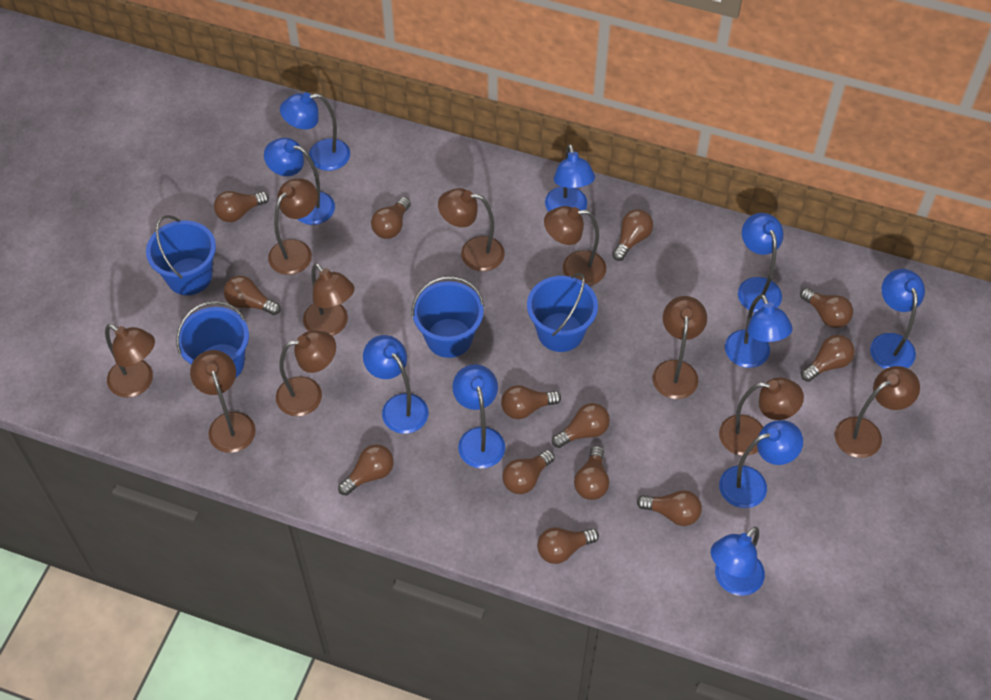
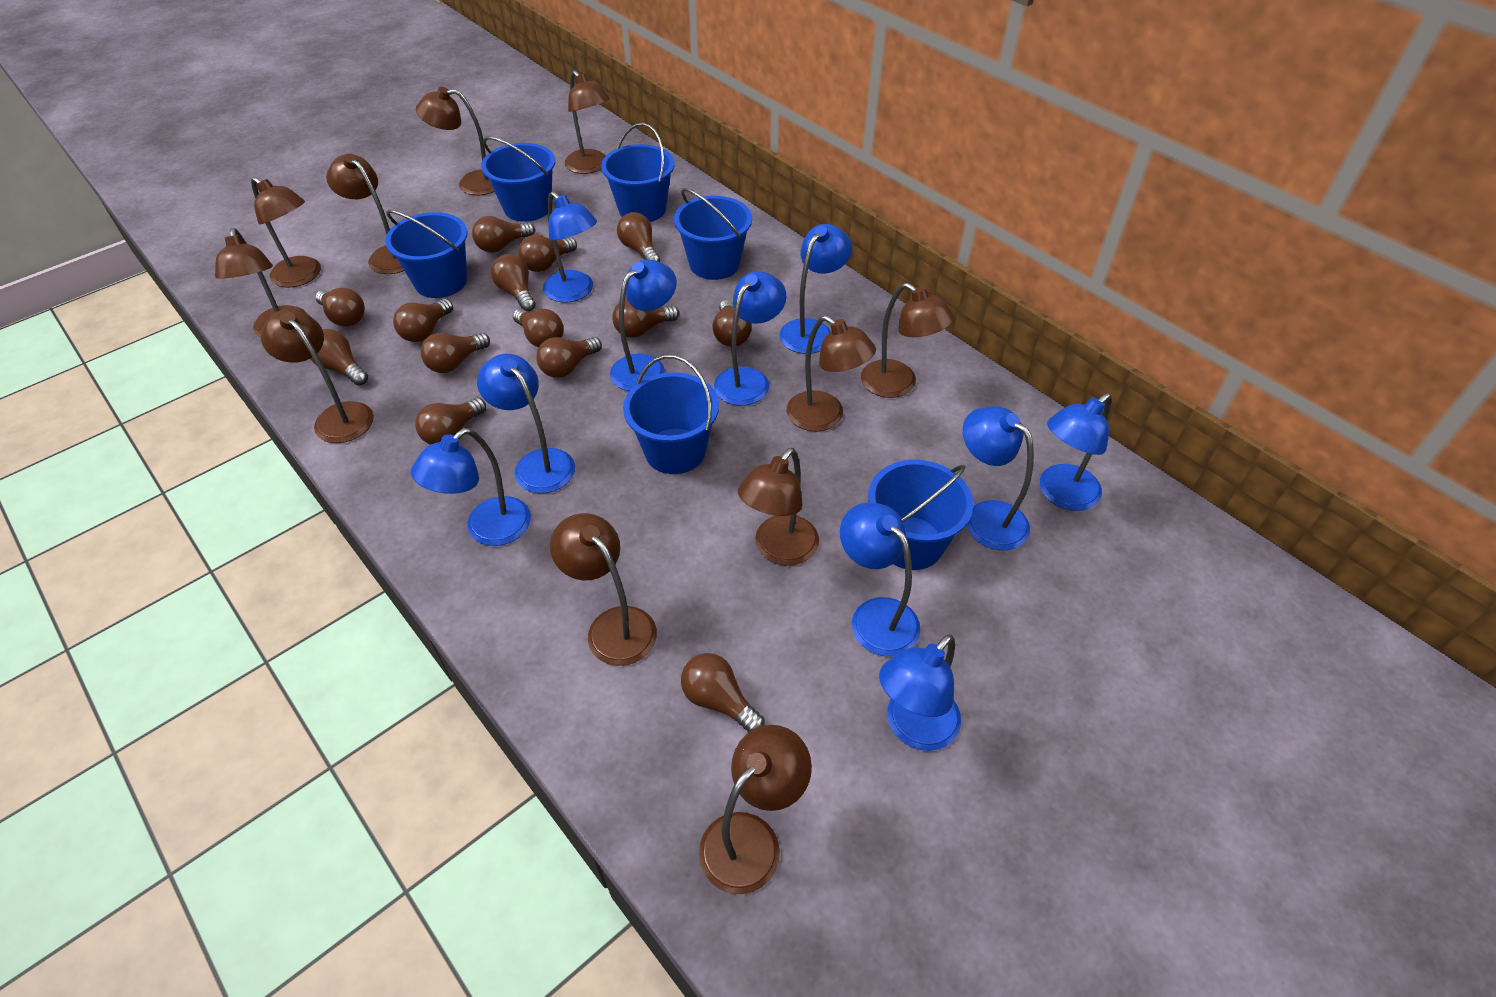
blue bucket: [146,215,216,295] [176,301,249,378] [412,276,484,358] [527,273,598,352] = 4 -> [385,210,467,298] [481,137,555,222] [601,123,675,222] [623,355,719,474] [674,188,752,280] [868,460,973,570] = 6
brown lamp: [105,324,155,398] [190,350,256,453] [268,178,318,275] [276,330,336,416] [303,263,354,336] [438,188,505,271] [544,206,606,286] [653,296,707,399] [719,378,804,456] [835,366,920,458] = 10 -> [215,228,307,338] [251,177,321,287] [261,309,374,443] [326,153,404,274] [416,87,495,195] [550,513,657,666] [564,70,610,174] [699,725,812,894] [738,448,819,566] [787,315,876,431] [861,283,955,398] = 11
brown light bulb: [214,191,269,222] [224,276,281,315] [338,444,394,496] [371,197,411,239] [501,385,561,419] [502,450,555,494] [537,528,599,564] [552,403,610,448] [574,446,609,500] [612,209,653,261] [637,490,702,526] [800,288,853,328] [801,335,855,382] = 13 -> [310,329,368,386] [315,288,365,327] [393,298,453,342] [415,398,486,445] [420,333,490,373] [472,216,535,253] [491,254,536,311] [513,308,564,347] [518,235,577,272] [536,337,602,378] [612,299,679,338] [617,212,660,262] [681,653,765,733] [712,300,752,347] = 14

